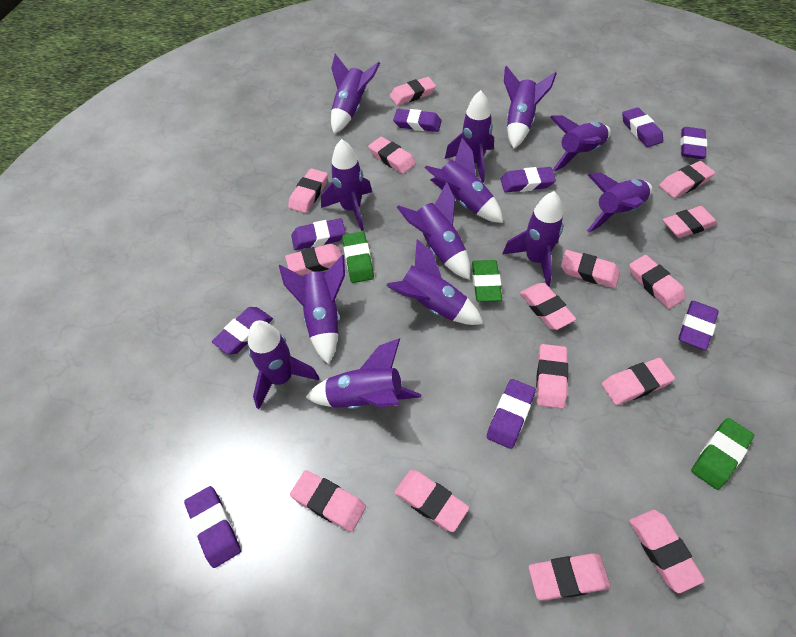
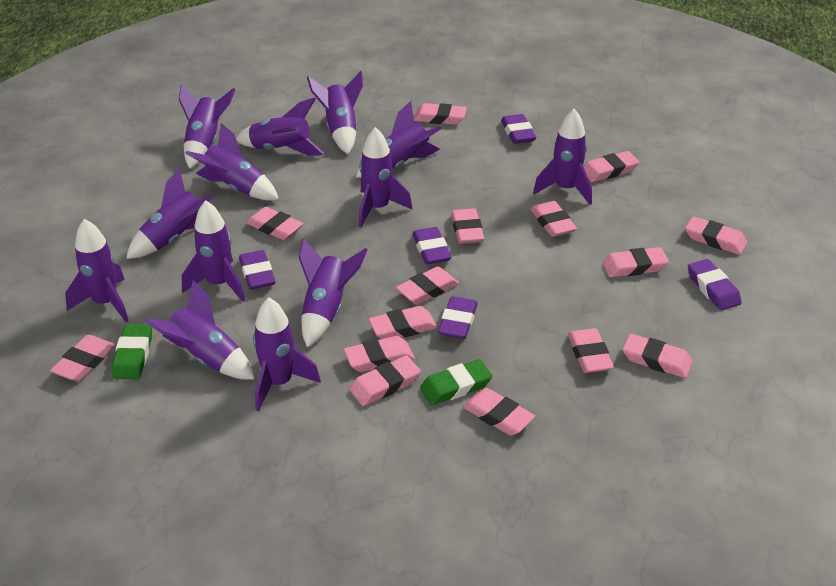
green eraser: [342,232,374,283] [472,260,502,302] [691,418,754,490] = 3 -> [112,324,152,379] [420,359,493,405] = 2
purple eraser: [184,486,241,568] [212,307,273,354] [291,218,346,250] [393,109,442,132] [486,379,536,449] [500,167,556,193] [622,107,663,147] [678,301,719,350] [680,127,707,159] = 9 -> [239,250,276,290] [412,227,452,265] [438,296,478,339] [501,114,536,144] [688,259,742,310] = 5

